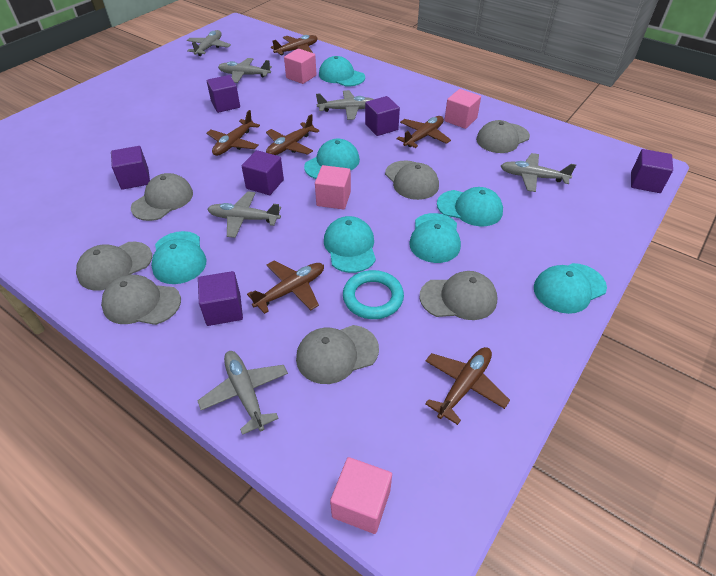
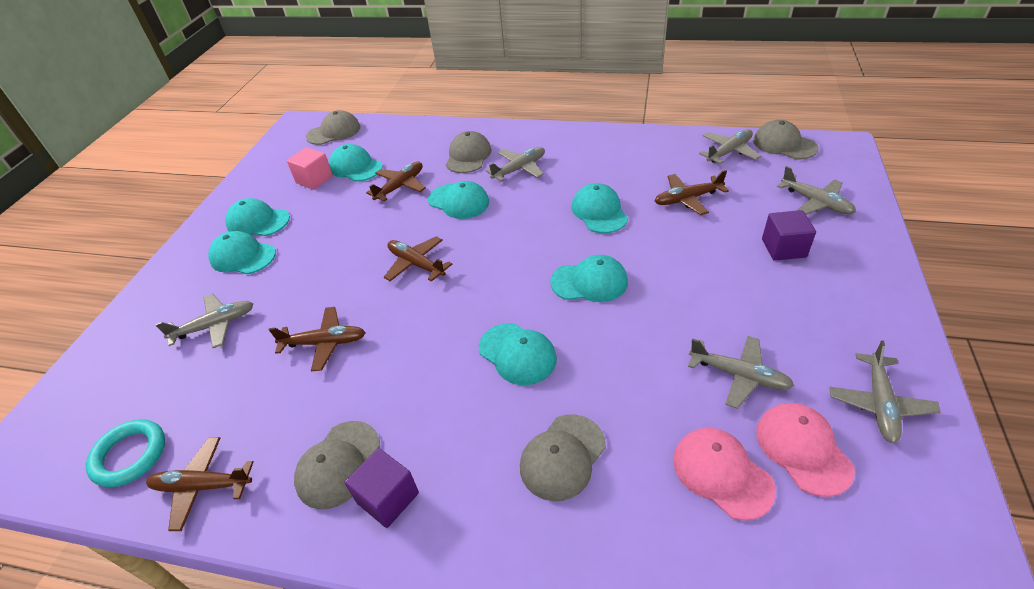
brown plane: [206,110,260,156] [247,260,324,314] [266,114,320,155] [271,35,317,56] [397,116,451,148] [425,347,510,425] = 6 -> [146,437,253,531] [269,307,366,371] [366,162,426,201] [384,236,452,282] [655,170,729,215] = 5
grey cap: [76,242,152,291] [101,275,181,325] [131,173,193,221] [296,325,379,384] [385,161,439,200] [420,271,497,320] [476,120,530,153] = 7 -> [294,421,380,509] [306,110,360,145] [446,131,491,173] [520,414,606,501] [753,120,819,159] = 5
pink cap: none = 0 -> [673,428,776,521] [756,403,855,497] = 2
pink cube: [284,48,317,84] [315,165,351,210] [330,457,392,534] [444,89,481,129] = 4 -> [287,147,333,190] = 1
purple cube: [111,146,150,190] [198,271,243,326] [207,75,240,113] [242,150,284,195] [365,96,400,136] [631,149,673,193] = 6 -> [344,448,419,528] [762,210,816,261] = 2

